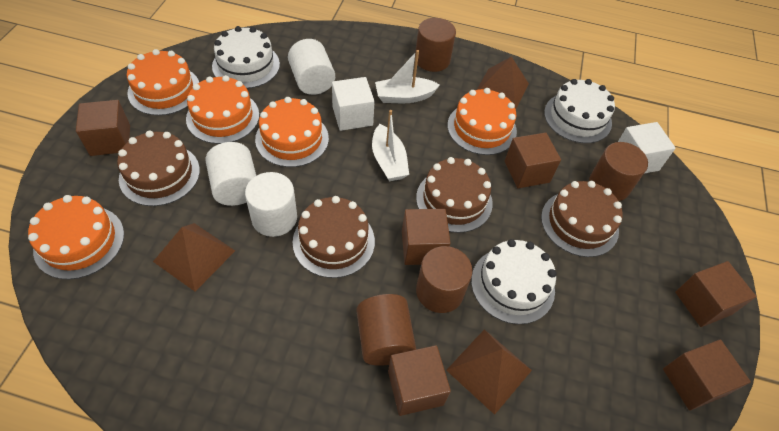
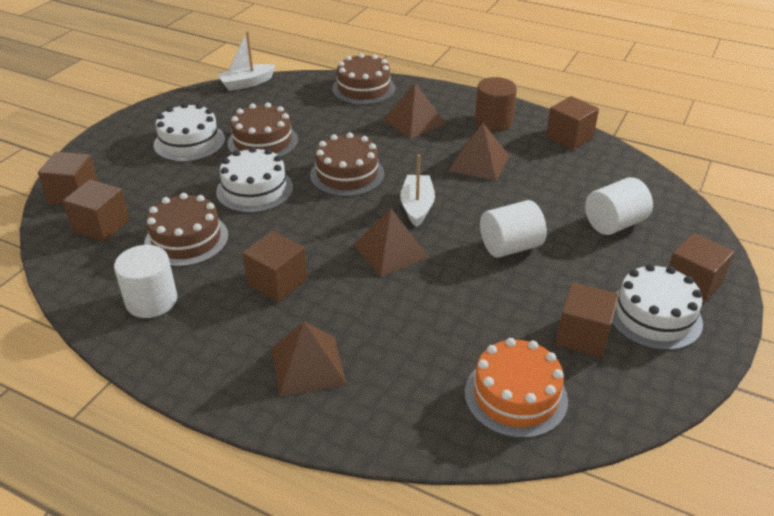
brown cylinder: [356,294,416,366] [415,18,456,72] [416,246,472,313] [589,142,648,201] = 4 -> [475,77,517,131] = 1
brown pyramid: [153,223,235,291] [446,329,532,415] [477,56,529,109] = 3 -> [271,322,347,397] [353,209,430,276] [383,83,446,138] [449,123,509,181] = 4
orange cake: [28,195,124,279] [127,49,199,116] [186,75,259,144] [255,97,329,167] [448,88,517,155] = 5 -> [465,338,568,438] = 1
white cube: [332,77,375,131] [618,122,676,174] = 2 -> none = 0

